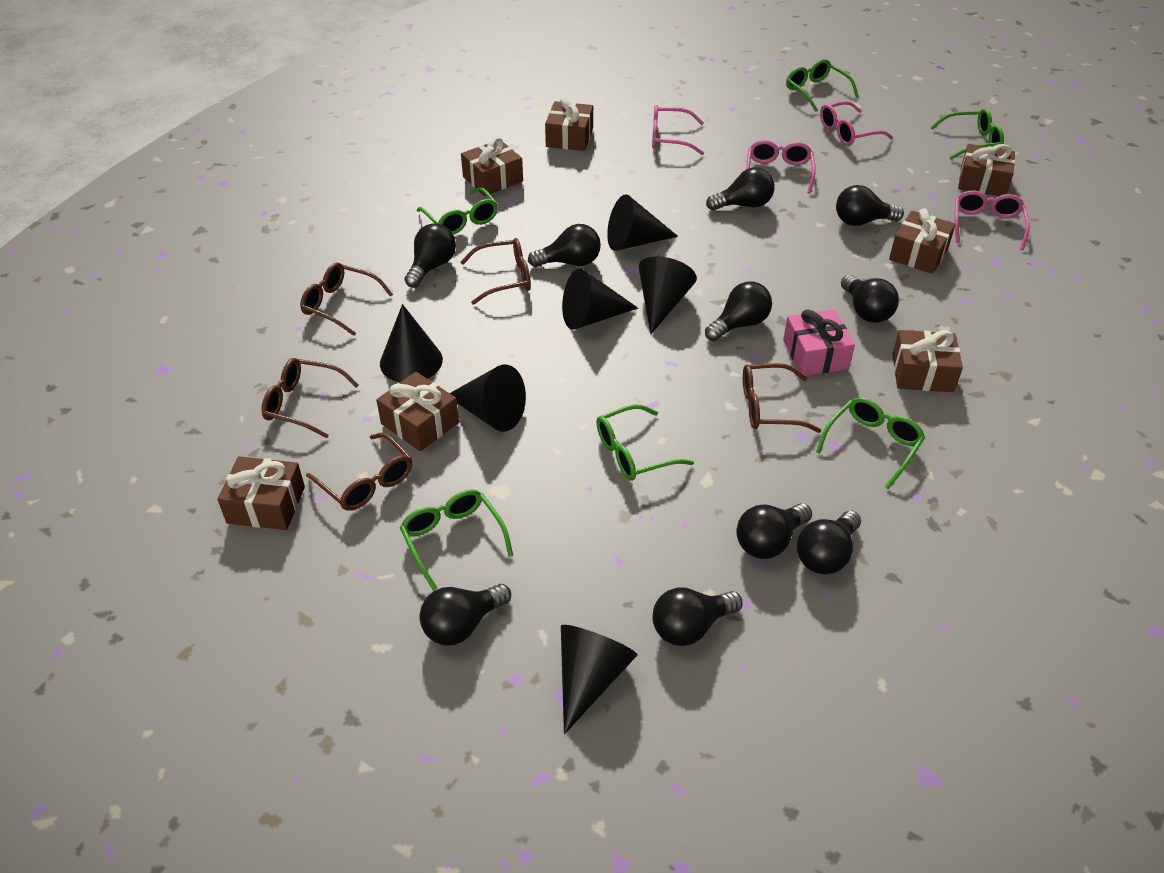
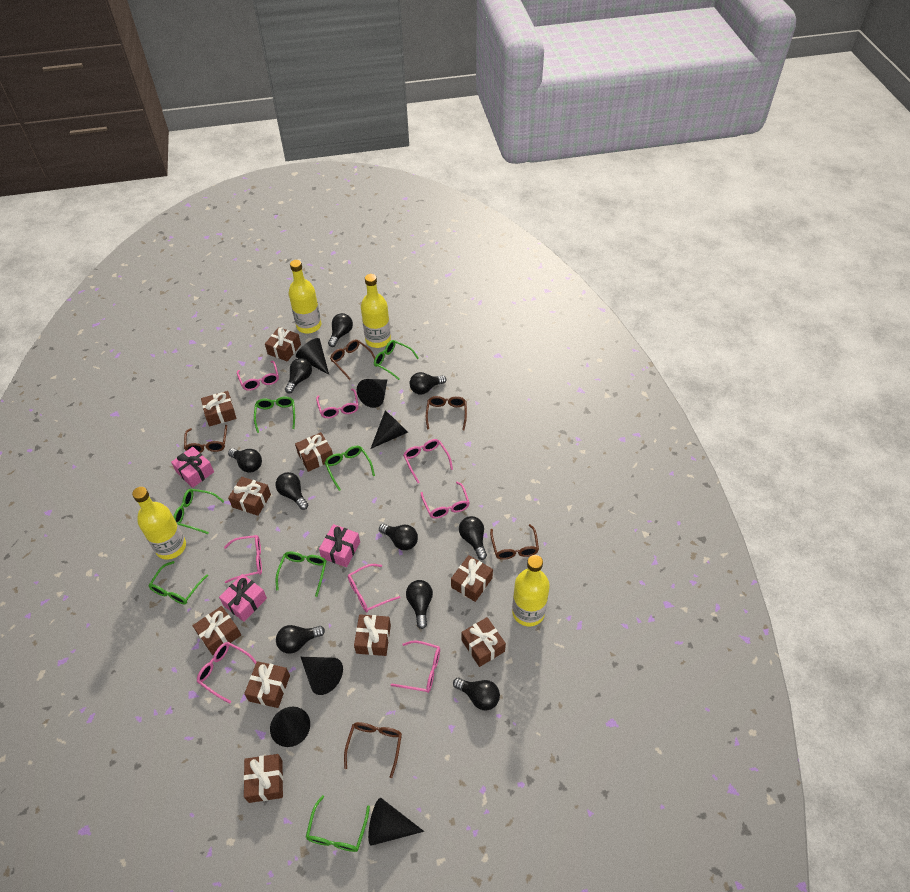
brown gift: [217,456,305,530] [376,372,459,451] [461,137,523,196] [545,97,593,151] [889,208,956,274] [892,330,963,392] [958,144,1015,196] = 7 -> [193,606,241,655] [201,391,236,426] [228,477,271,516] [244,661,290,708] [244,754,283,803] [265,327,301,361] [295,432,333,472] [354,614,391,656] [451,555,493,602] [461,617,506,667] = 10
green glasses: [400,489,513,591] [417,187,498,235] [596,404,694,481] [786,59,859,112] [816,397,925,489] [931,108,1004,159] = 6 -> [148,561,208,604] [173,489,224,534] [254,397,295,433] [276,551,326,597] [306,795,370,852] [325,446,375,491] [374,340,418,380] = 7
pink gift: [783,309,855,376] = 1 -> [171,447,214,488] [219,574,267,622] [319,524,360,567] = 3
pink glasses: [652,105,704,155] [746,140,816,194] [820,101,893,146] [955,191,1030,250] = 4 -> [197,642,256,703] [224,535,262,583] [237,361,279,391] [316,389,359,418] [348,564,400,612] [391,640,440,693] [403,439,453,483] [421,482,470,519] = 8
yellow bottle: none = 0 -> [132,487,186,560] [289,260,321,334] [361,274,391,348] [512,555,550,627] = 4

